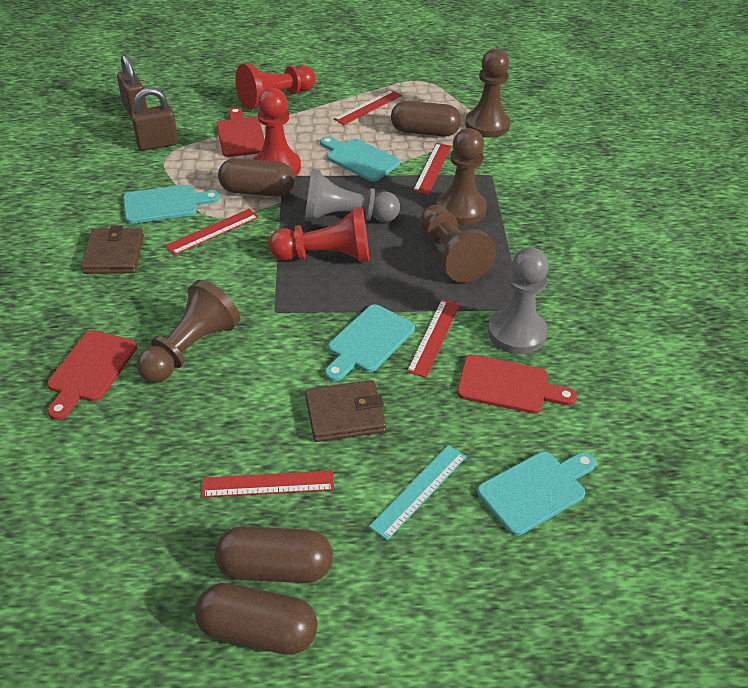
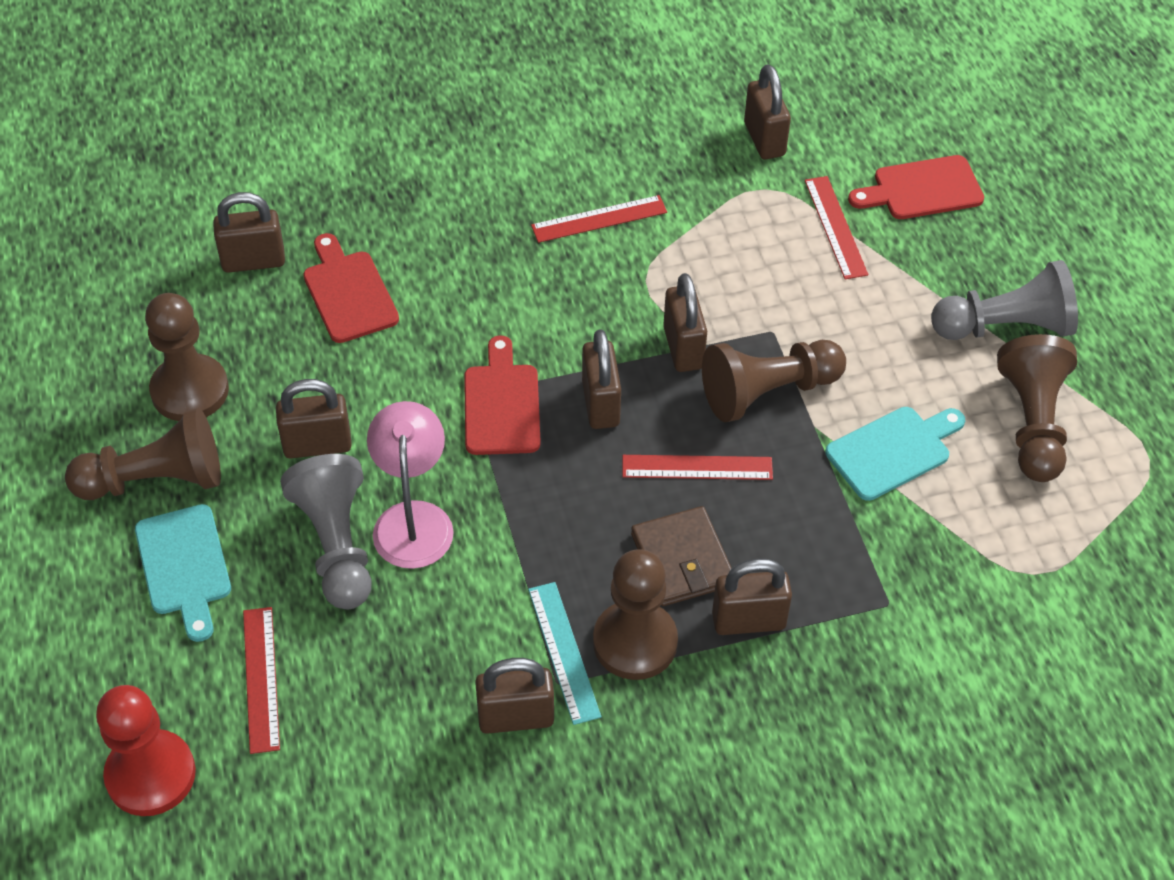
brown capsule: [195,583,318,655] [215,526,333,583] [218,158,295,197] [391,101,461,136] = 4 -> none = 0
brown padlock: [117,55,147,119] [131,88,178,151] = 2 -> [213,192,285,273] [276,379,352,458] [475,658,554,734] [582,329,621,429] [663,273,707,372] [712,559,792,635] [744,64,791,159] = 7
brown pawn: [136,280,240,383] [420,205,496,283] [436,128,487,225] [465,49,510,138] = 4 -> [65,408,221,500] [145,293,229,421] [593,549,678,680] [702,340,846,422] [997,334,1077,482] = 5
brown wallet: [81,225,144,274] [305,380,386,442] = 2 -> [631,506,732,606] = 1
pink lamp: none = 0 -> [367,401,454,569] = 1
red pawn: [235,63,316,110] [253,88,301,176] [268,207,369,262] = 3 -> [96,685,196,816] = 1
red ruler: [165,209,259,255] [202,471,334,498] [334,90,402,125] [407,299,460,378] [413,143,451,195] = 5 -> [243,607,280,754] [531,195,667,243] [622,455,773,480] [805,176,868,279] = 4
turquoise cutting board: [123,185,220,224] [320,136,400,181] [325,304,415,381] [477,451,596,536] = 4 -> [135,504,231,642] [825,407,965,501] = 2

